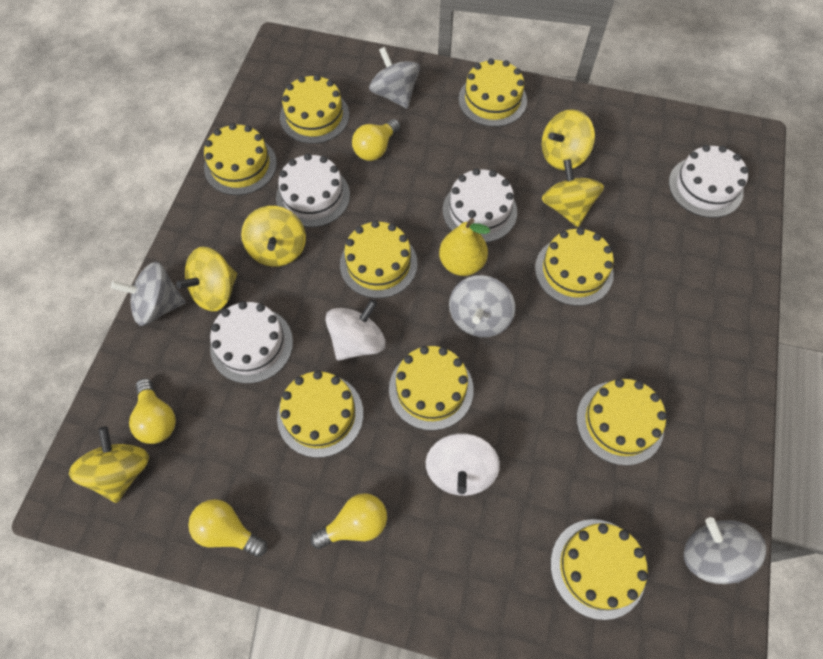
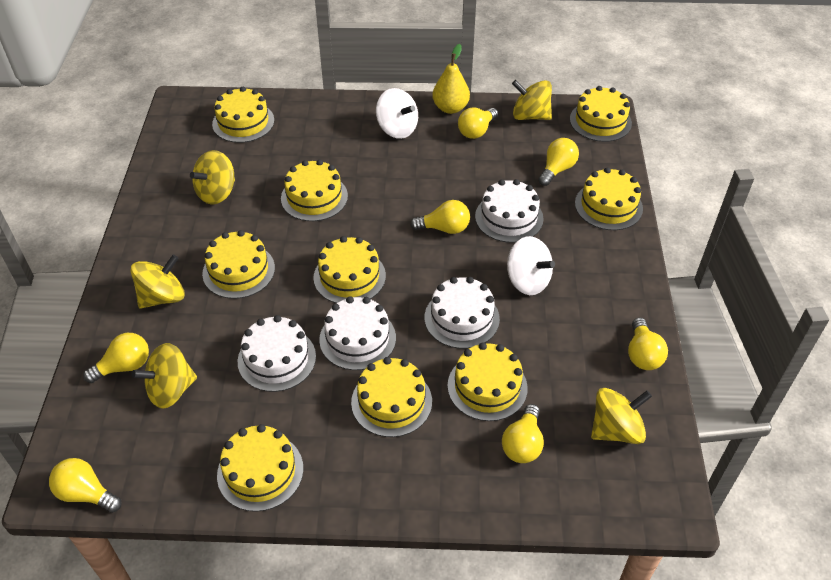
grey spinning top: [111,262,186,326] [369,47,420,109] [449,275,515,337] [684,517,766,584] = 4 -> none = 0
yellow light bulb: [129,378,176,444] [188,499,267,557] [310,493,387,549] [352,119,400,161] = 4 -> [49,458,121,513] [83,333,149,383] [410,200,470,234] [458,107,498,139] [502,404,544,463] [538,138,579,186] [628,318,668,370] = 7

